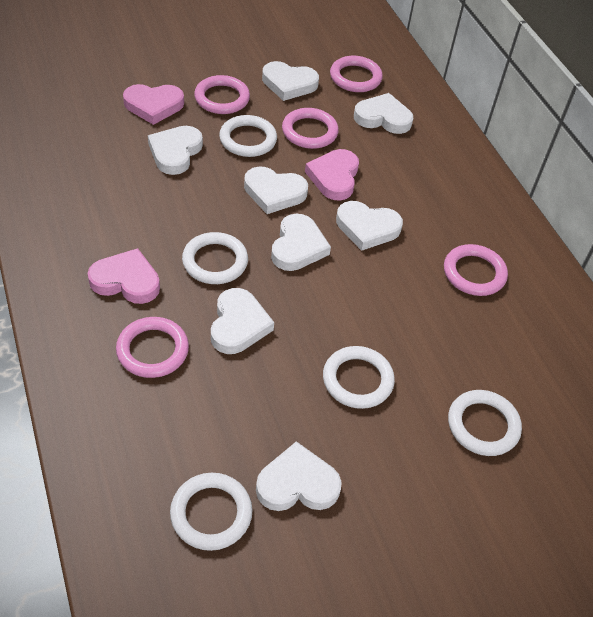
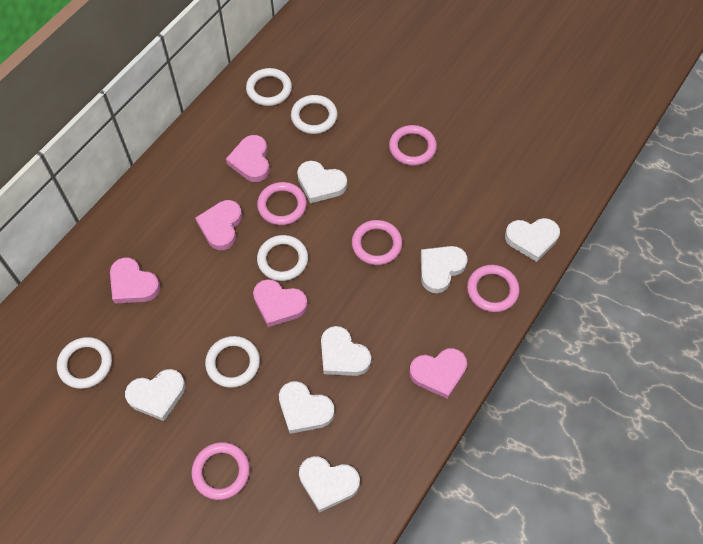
pink heart: [88,248,160,304] [123,84,184,125] [305,149,359,200] = 3 -> [110,257,160,304] [195,200,242,250] [226,135,270,182] [253,279,308,327] [409,348,467,399] = 5
white heart: [148,126,203,175] [211,288,274,354] [244,166,308,214] [256,441,342,511] [262,61,319,101] [271,214,331,271] [336,201,403,251] [354,93,413,134] = 8 -> [125,369,185,421] [279,381,335,434] [297,161,347,203] [299,456,360,513] [321,326,371,376] [421,246,468,293] [505,218,560,262] = 7

